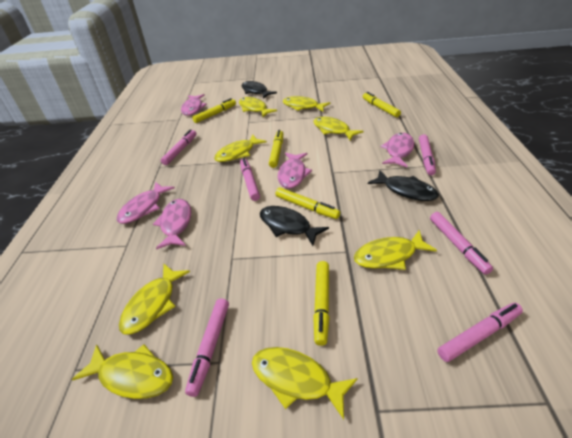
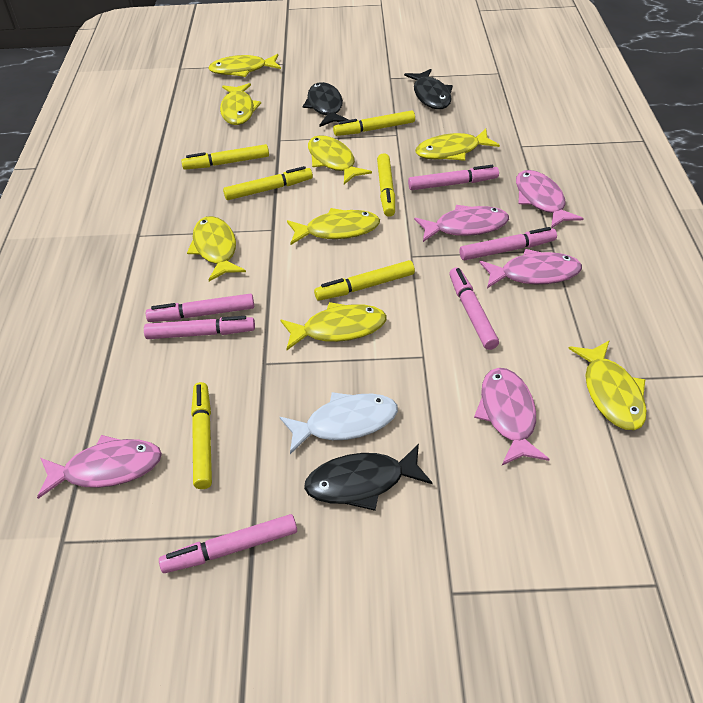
white fish: none = 0 -> [280,392,398,454] = 1
yellow marker: [192,98,236,123] [269,130,283,168] [275,187,340,219] [313,261,329,346] [363,92,401,117] = 5 -> [181,144,269,170] [191,382,212,489] [223,166,313,200] [314,260,415,301] [333,110,415,136] [377,153,395,217] = 6

